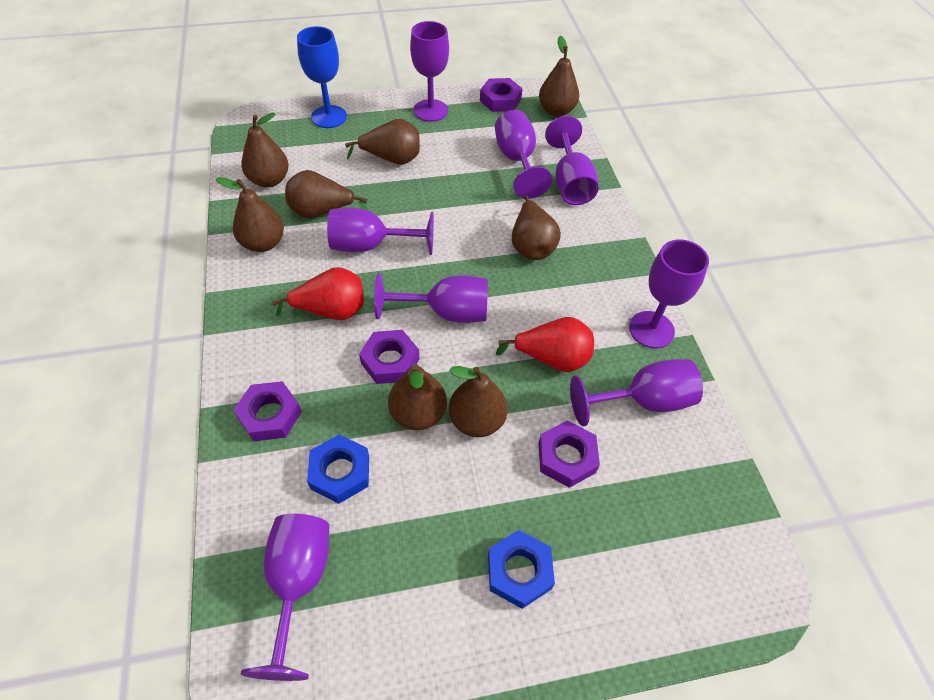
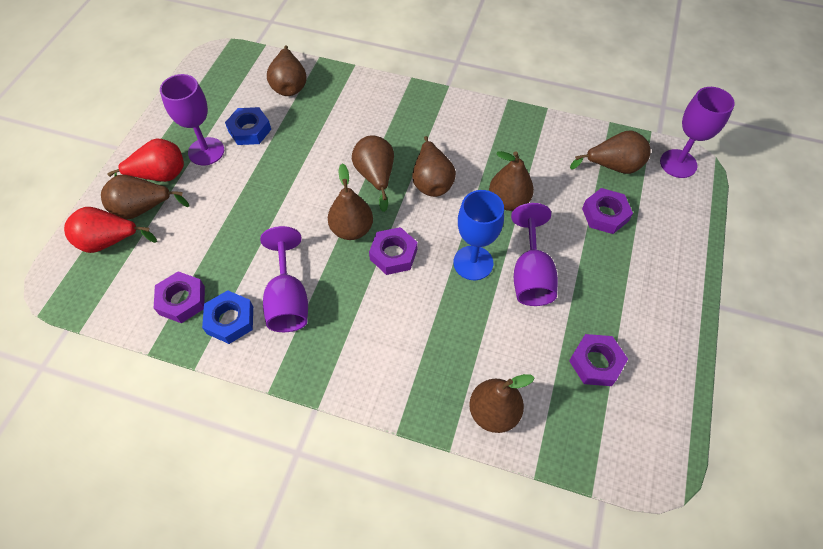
purple goblet: [241,514,329,681] [327,208,434,255] [374,273,488,323] [410,21,449,122] [495,110,552,199] [545,116,599,205] [570,359,703,426] [629,239,709,348] = 8 -> [160,74,224,165] [260,226,308,332] [511,203,558,306] [660,87,735,178] = 4

